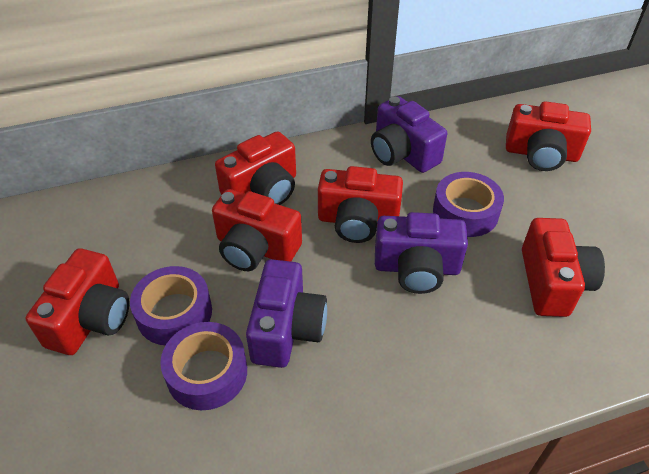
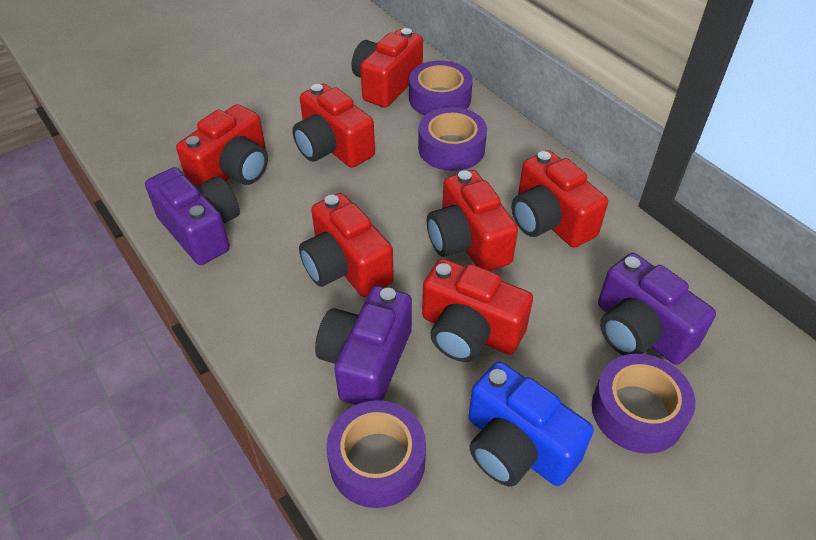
blue camera: none = 0 -> [469,362,594,487] = 1
purple tape: [130,266,212,346] [160,322,247,410] [433,172,504,237] = 3 -> [326,400,426,508] [409,61,473,116] [418,107,487,171] [592,354,695,454] = 4
red camera: [26,248,129,355] [212,189,302,271] [215,131,296,205] [318,166,403,243] [506,101,591,171] [522,218,605,317] = 6 -> [176,104,268,186] [292,83,375,168] [299,193,394,297] [351,28,423,108] [422,258,533,362] [427,170,518,271] [512,150,608,248] = 7

